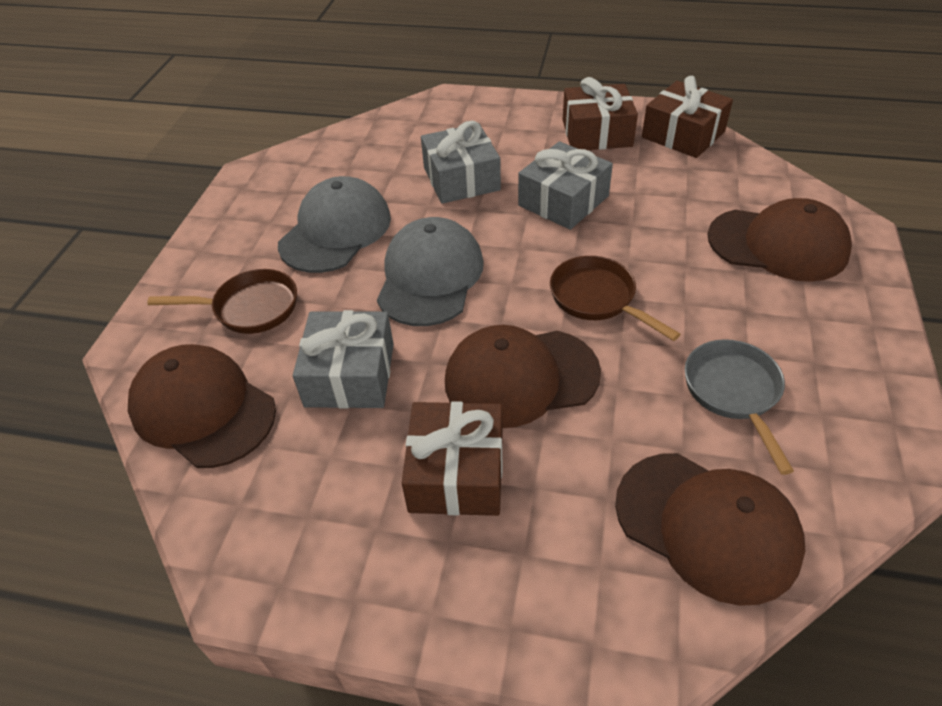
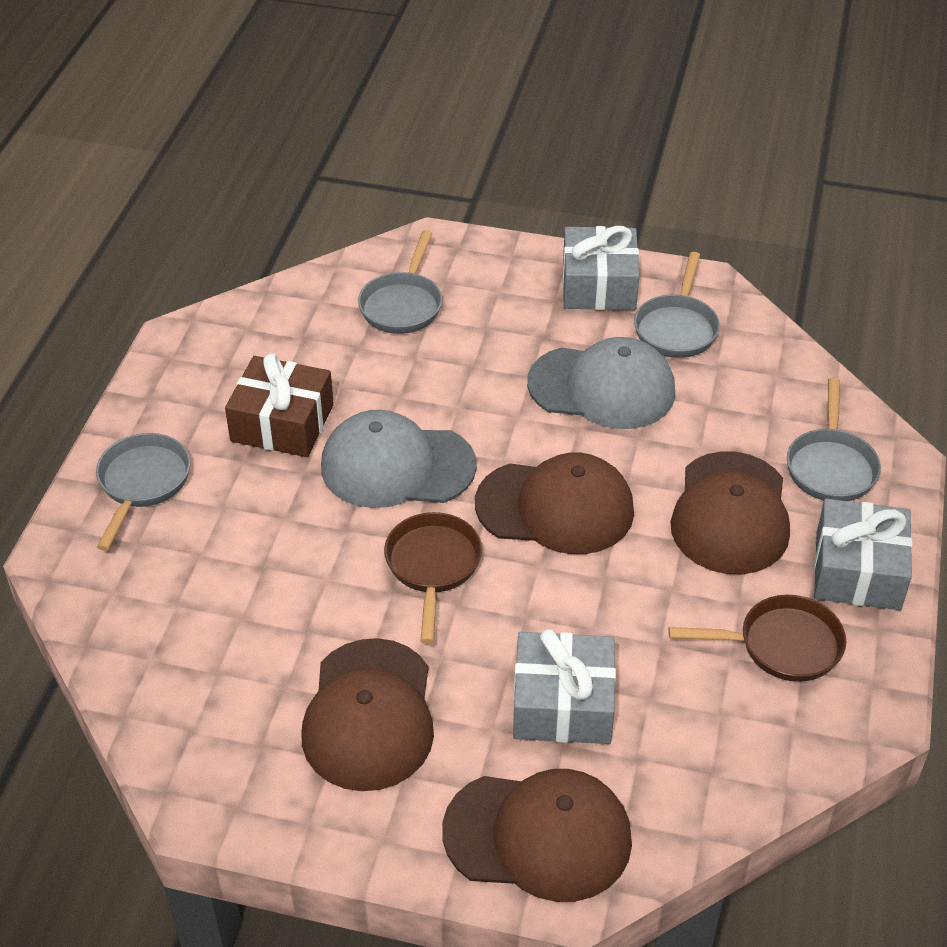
brown gift: [402,401,503,516] [563,77,638,150] [642,76,733,158] = 3 -> [225,353,334,457] = 1
grey pan: [685,339,794,475] = 1 -> [96,433,190,551] [358,230,442,334] [634,252,720,358] [787,378,881,501] = 4

